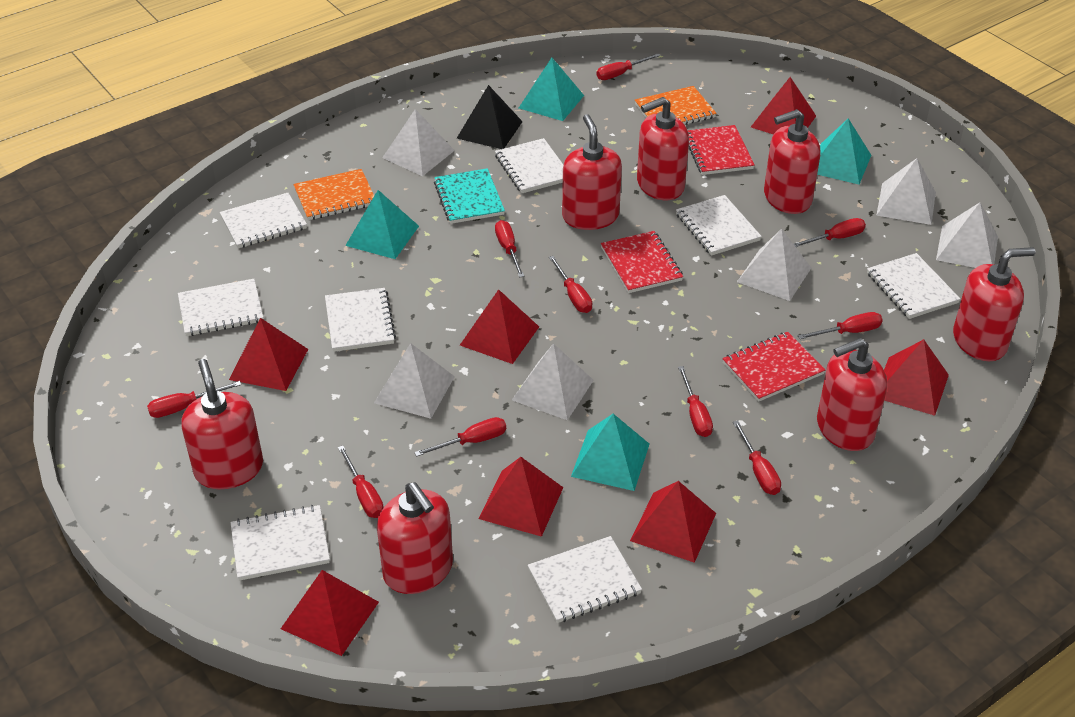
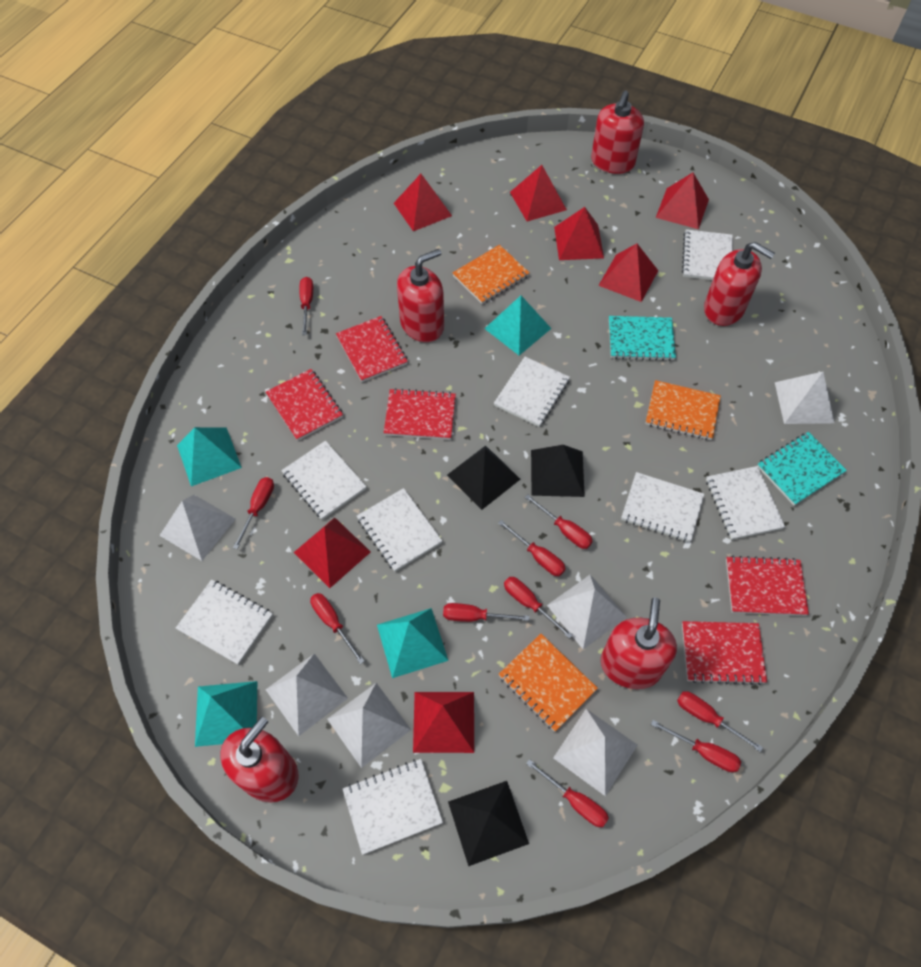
black pyramid: [457,85,523,149] = 1 -> [447,445,520,510] [448,781,529,866] [531,445,585,497] = 3
orange notebook: [293,169,374,220] [635,86,717,125] = 2 -> [452,245,529,304] [498,634,598,732] [645,380,721,440] = 3
red notebook: [601,231,683,293] [688,125,755,175] [723,332,825,402] = 3 -> [266,369,343,441] [336,316,408,382] [384,388,456,440] [682,621,767,685] [726,556,809,616] = 5
red soap dispenser: [181,359,263,489] [377,482,453,594] [562,114,622,230] [637,97,689,200] [764,109,821,214] [817,338,887,451] [953,247,1035,361] = 7 -> [220,717,298,802] [397,249,444,342] [591,91,644,174] [601,598,677,689] [704,242,775,326] = 5
turquoise notebook: [434,168,505,224] = 1 -> [609,316,676,361] [757,432,847,506] = 2

